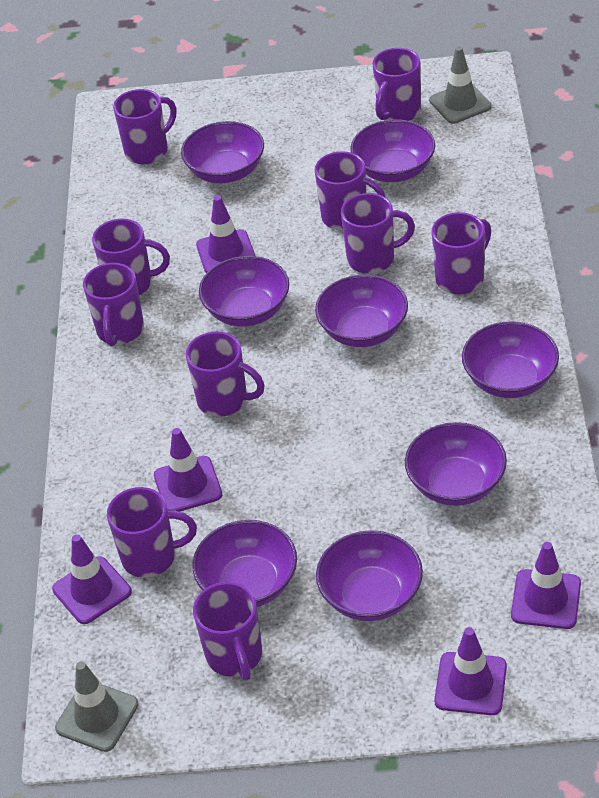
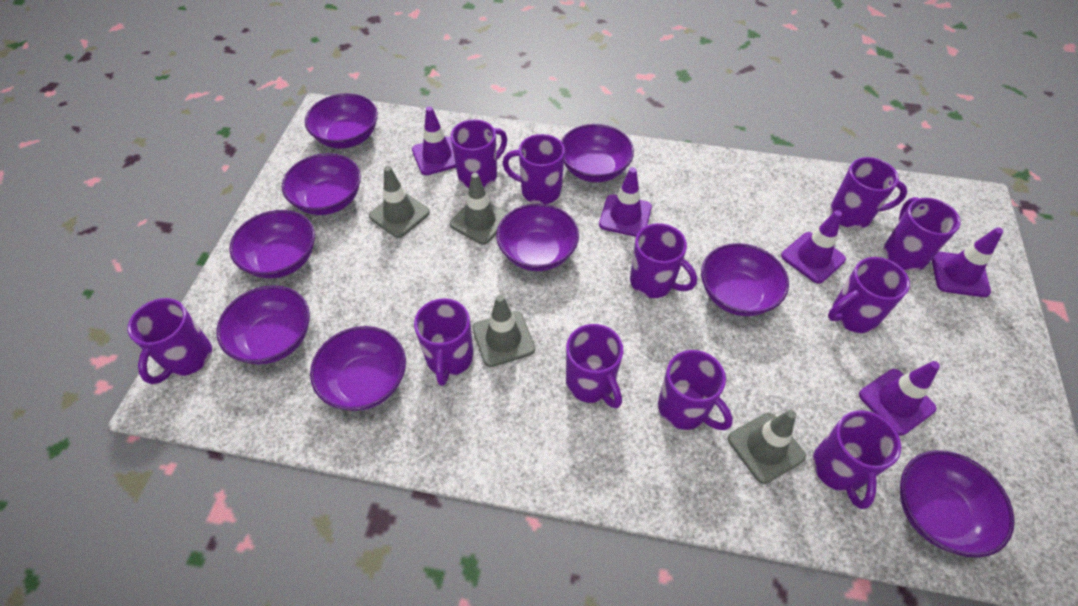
grey traffic cone: [55,661,139,752] [429,46,492,124] = 2 -> [369,166,430,238] [450,173,508,245] [473,295,535,367] [728,410,806,484] = 4
purple bowl: [181,121,264,183] [192,520,297,607] [199,256,289,327] [315,275,408,347] [316,530,423,621] [350,119,435,182] [405,422,507,506] [462,321,559,398] = 8 -> [216,285,310,364] [229,210,315,278] [282,153,361,215] [305,93,378,149] [310,326,406,411] [496,203,579,271] [561,124,634,182] [701,243,789,316] [900,450,1015,558] = 9
purple mug: [83,263,144,346] [92,219,170,295] [107,487,197,578] [113,89,176,164] [186,331,265,417] [193,582,262,681] [315,151,386,231] [341,193,415,274] [372,48,421,121] [432,212,491,294] = 10 -> [128,298,212,384] [414,298,474,386] [450,119,507,188] [502,134,565,204] [566,324,623,408] [630,223,697,298] [658,350,733,430] [813,410,901,509] [828,257,910,333] [830,157,907,229] [884,197,960,271] = 11

